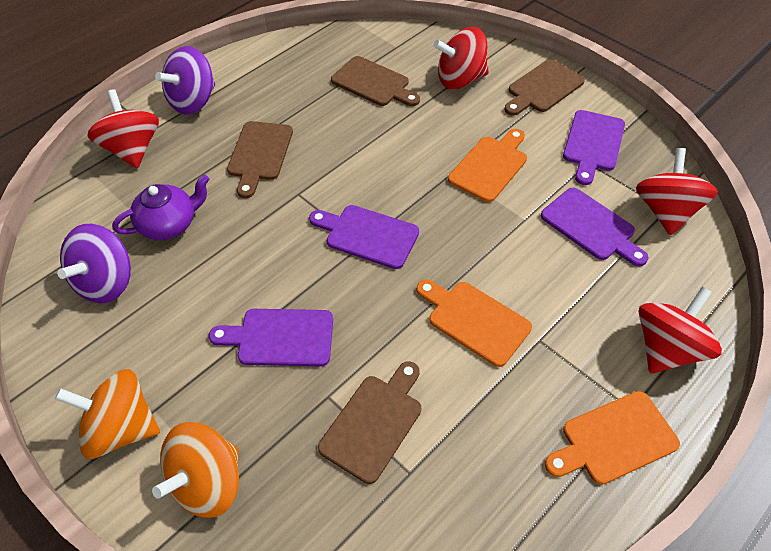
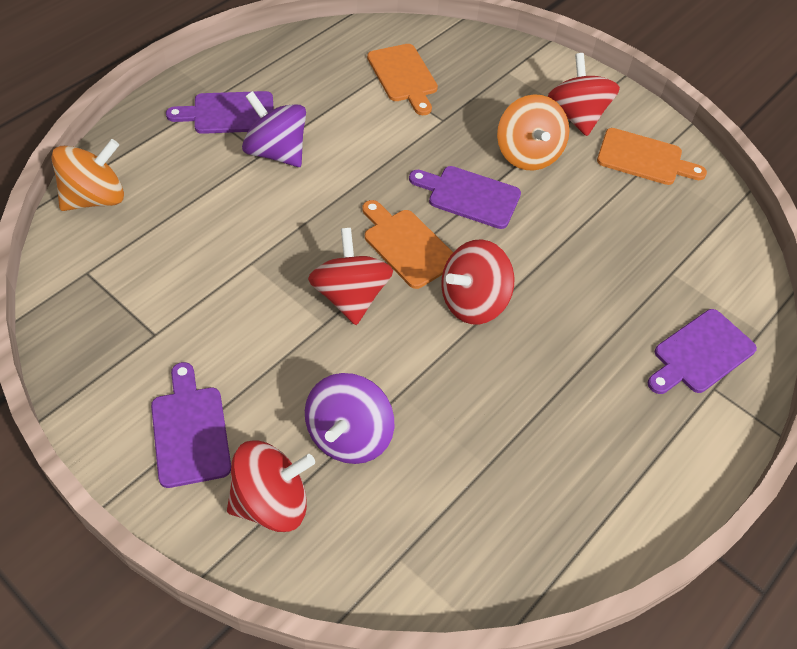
brown cutting board: [227,121,293,198] [318,361,421,484] [331,56,420,106] [504,59,585,116] = 4 -> none = 0
purple teapot: [112,174,209,240] = 1 -> none = 0

